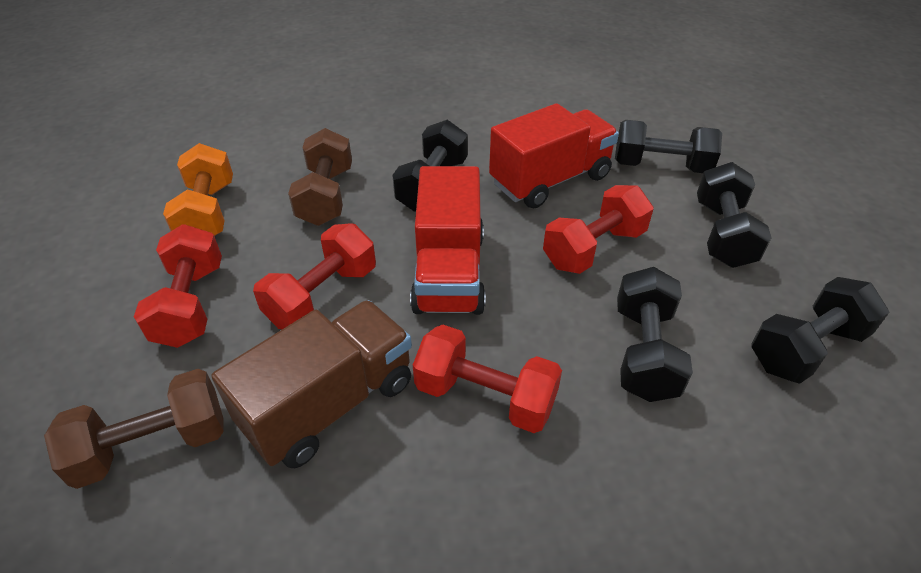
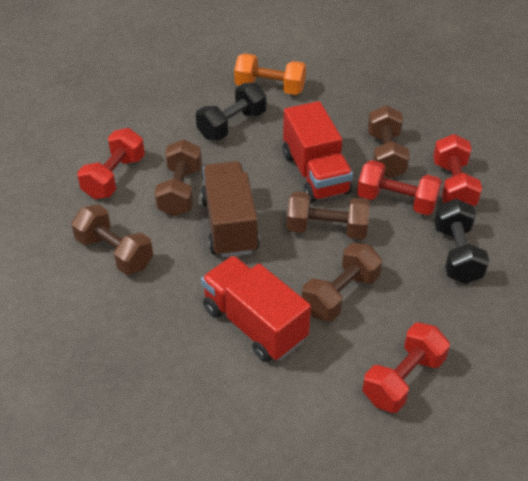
black dumbbell: [392,120,468,212] [615,120,722,173] [617,267,693,402] [697,162,772,268] [751,277,889,384] = 5 -> [196,83,266,140] [434,199,489,284] = 2
brown dumbbell: [44,369,224,489] [288,128,352,226] = 2 -> [71,204,153,275] [154,139,202,216] [287,192,370,239] [302,243,382,322] [368,105,410,178] = 5

